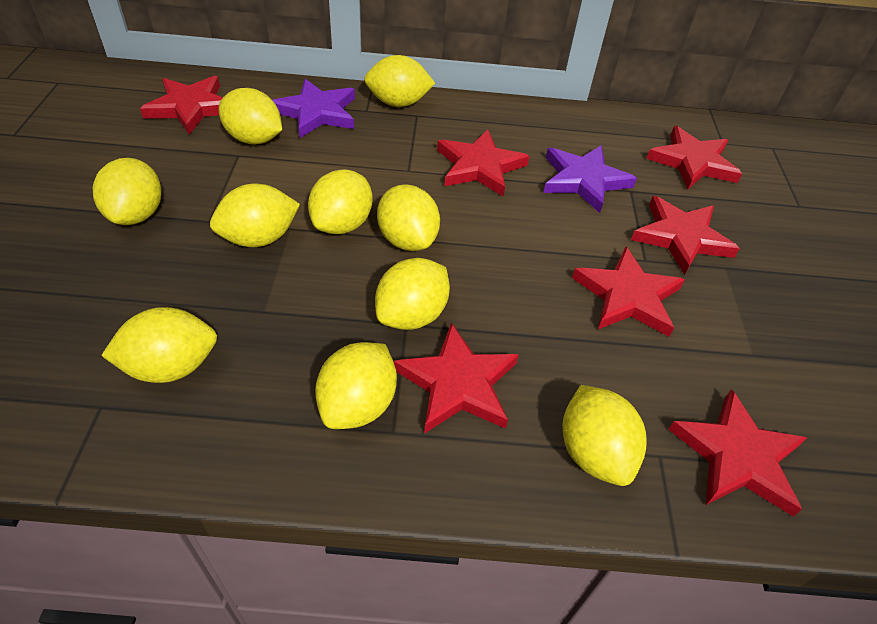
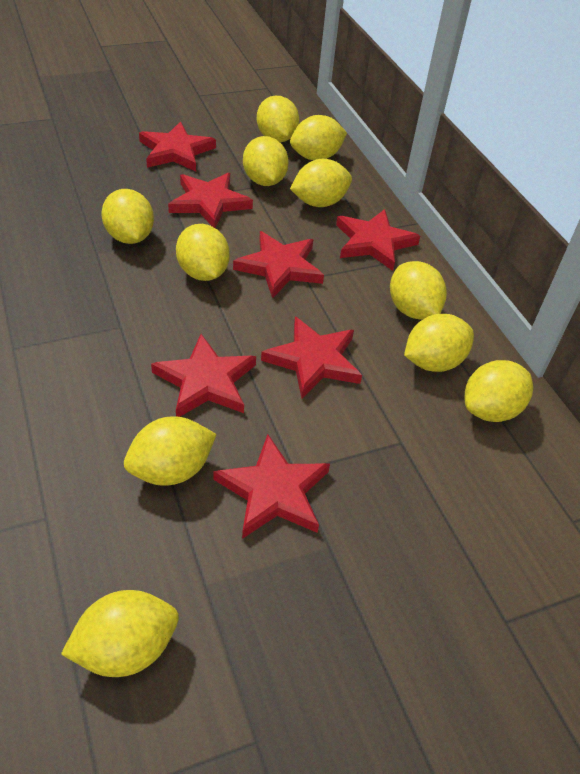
purple star: [272,79,355,138] [543,145,637,213] = 2 -> none = 0
yellow lemon: [93,158,161,225] [101,307,217,383] [210,184,300,247] [219,88,282,144] [308,169,373,234] [315,342,397,429] [364,55,435,107] [375,258,450,330] [377,184,440,251] [563,385,647,486] = 10 -> [61,590,179,677] [101,189,154,244] [124,416,217,486] [176,224,230,281] [243,136,289,186] [257,96,299,142] [290,115,347,160] [290,159,352,207] [390,261,447,320] [404,314,474,372] [464,360,533,422] = 11

